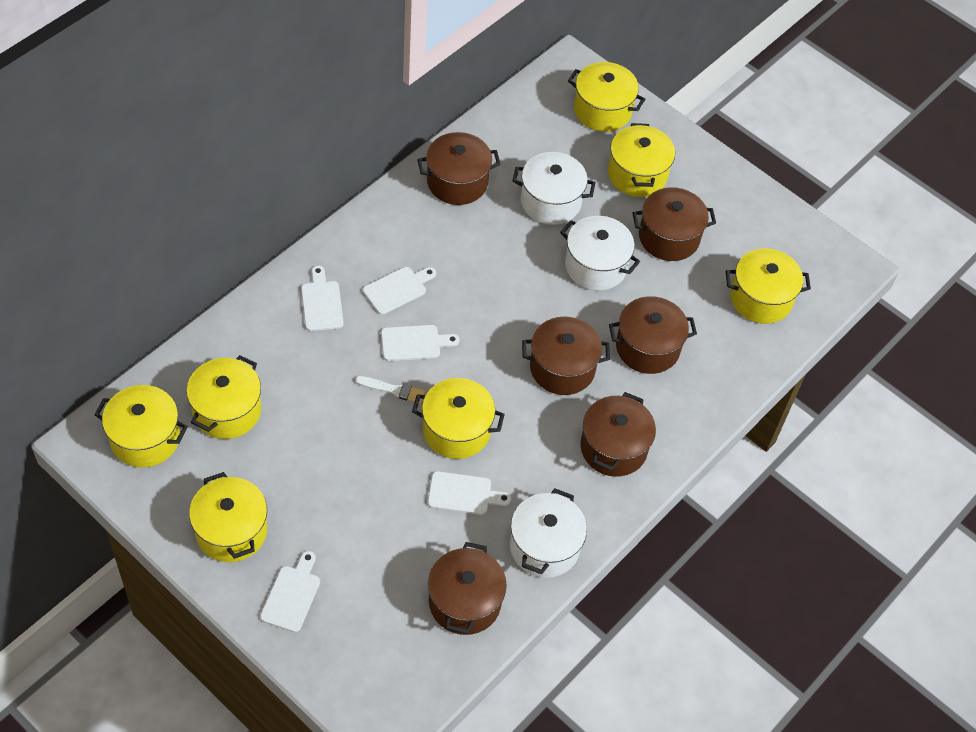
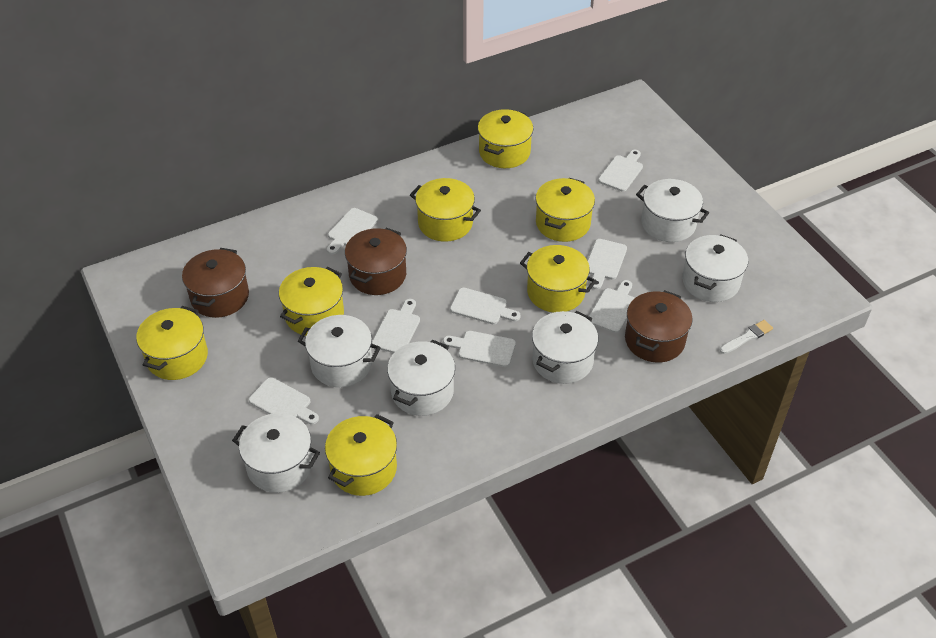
brown pot: [417,132,501,205] [428,542,507,635] [522,317,610,395] [580,392,656,477] [609,296,697,374] [632,187,716,261] = 6 -> [182,248,249,318] [345,228,407,295] [625,290,693,362] = 3
white cutting board: [260,551,320,632] [301,266,344,331] [363,267,436,315] [381,325,460,361] [428,471,512,515] = 5 -> [249,377,319,425] [327,208,378,254] [372,299,420,353] [443,331,516,367] [450,288,521,324] [587,239,627,289] [589,280,635,333] [598,150,643,192] = 8
white pot: [510,488,587,578] [512,152,596,225] [560,216,640,291] = 3 -> [232,413,320,493] [298,315,381,387] [387,340,455,416] [532,311,598,384] [636,179,709,242] [682,235,748,302] = 6

